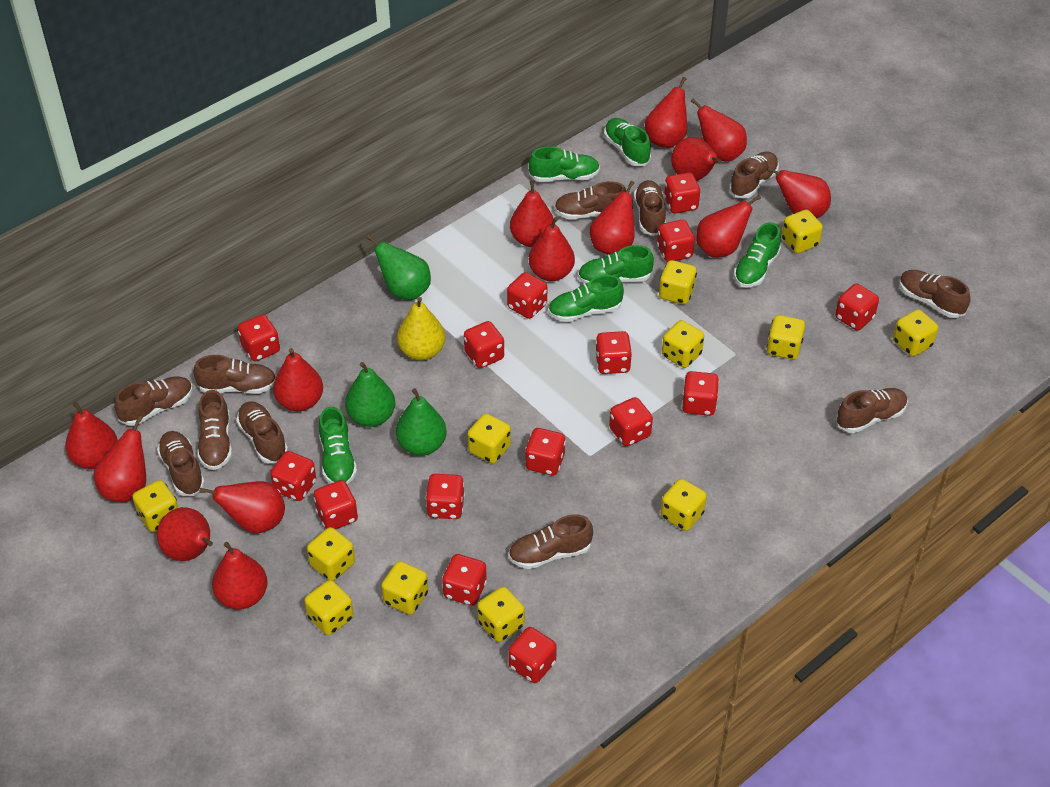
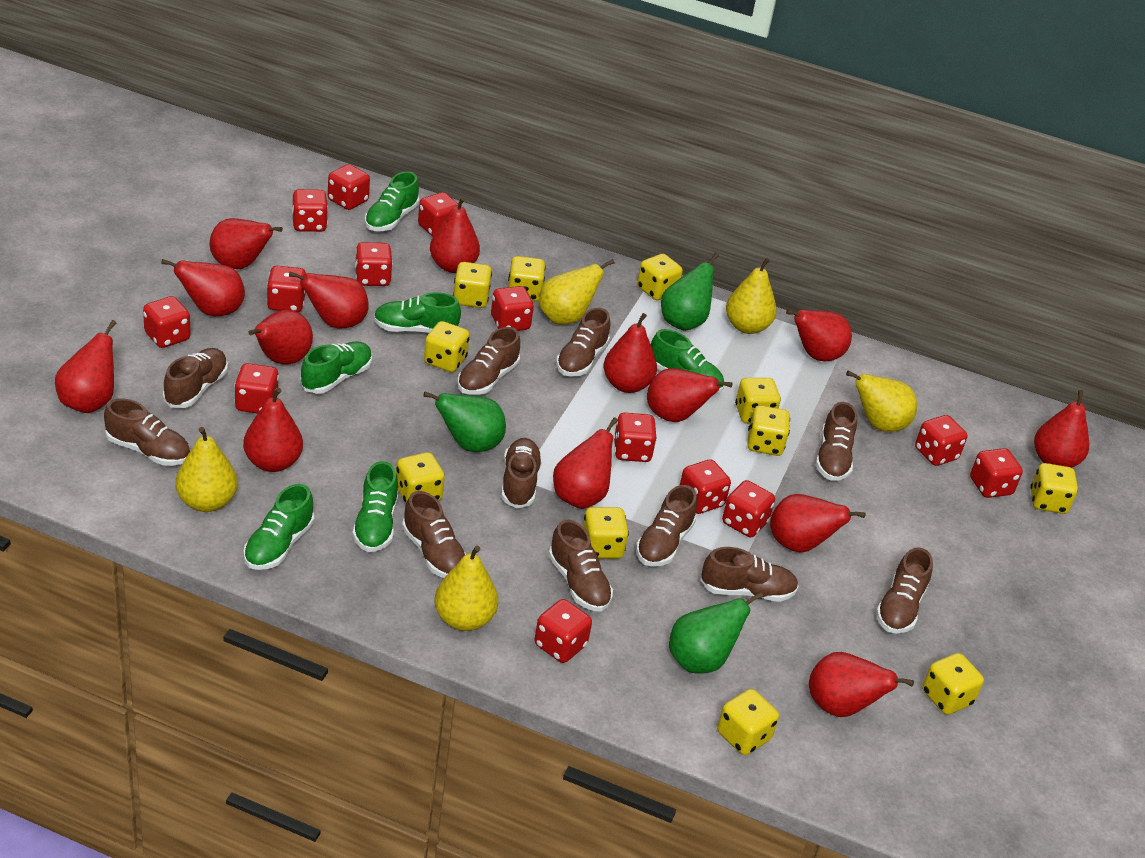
red dice: [238,314,280,362] [270,451,316,501] [314,480,358,529] [426,474,465,519] [442,554,487,606] [464,321,504,368] [507,272,547,319] [508,627,557,683] [525,428,566,476] [595,331,632,374] [609,397,653,446] [657,220,695,262] [664,172,700,213] [682,371,719,416] [835,284,879,330] = 15 -> [143,296,191,348] [234,363,279,413] [267,266,306,312] [292,189,328,232] [328,164,370,210] [355,242,393,286] [418,192,458,237] [491,286,534,331] [534,599,592,663] [614,412,657,462] [680,459,731,514] [722,480,775,537] [915,415,968,466] [970,448,1023,498] = 14
yellow dice: [133,480,178,532] [304,580,354,635] [307,527,355,581] [381,561,428,615] [468,413,511,463] [477,587,525,642] [659,260,697,304] [661,479,707,531] [662,320,704,368] [766,315,805,360] [781,209,823,253] [893,309,938,357] = 12 -> [396,452,445,503] [424,321,470,372] [453,262,492,308] [508,256,546,301] [583,507,629,559] [637,254,683,300] [717,689,779,755] [735,378,781,424] [747,405,790,456] [922,653,984,715] [1030,463,1078,514] = 11
yellow pear: [397,297,445,361] = 1 -> [175,427,238,512] [435,546,498,631] [539,259,615,325] [726,258,776,334] [846,371,917,432] = 5

